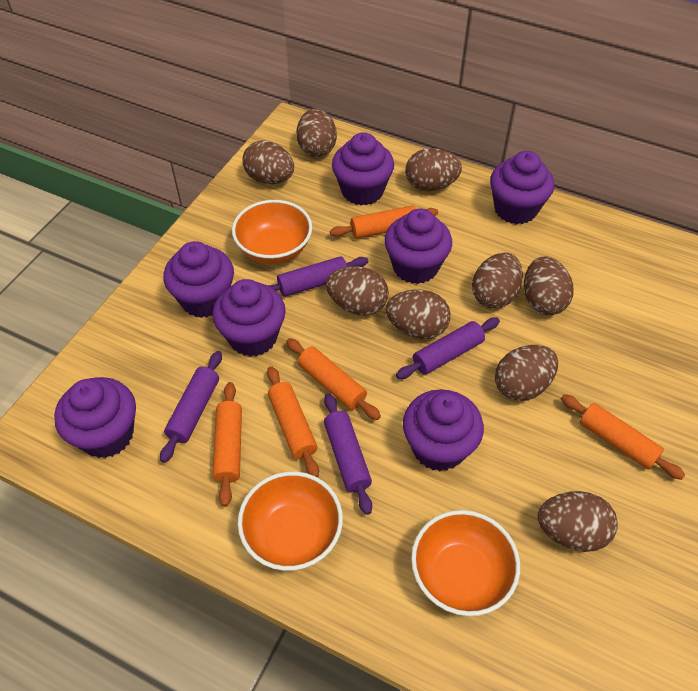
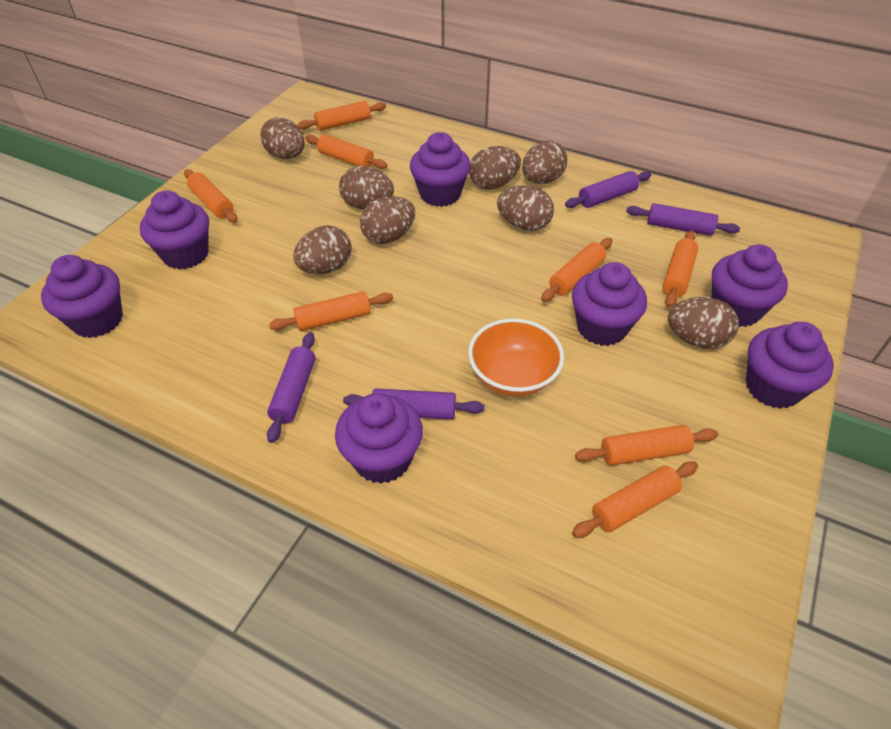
brown egg: [242,141,294,184] [296,108,337,157] [326,266,389,316] [386,289,451,339] [405,148,462,191] [472,253,523,309] [495,345,558,401] [524,256,573,315] [538,491,618,552] = 9 -> [260,117,305,159] [293,225,352,274] [339,166,394,209] [360,196,415,244] [469,146,521,190] [497,185,554,231] [522,140,567,184] [668,297,739,349] = 8
orange bowl: [232,200,312,264] [238,471,343,571] [411,510,520,616] = 3 -> [468,319,564,397] = 1
orange rolling pin: [213,382,242,507] [267,366,319,478] [286,338,381,420] [330,206,438,239] [561,394,685,480] = 5 -> [184,169,237,223] [269,291,393,331] [297,101,386,131] [305,134,387,169] [541,238,612,302] [572,461,698,538] [575,425,718,466] [663,231,698,308] = 8

